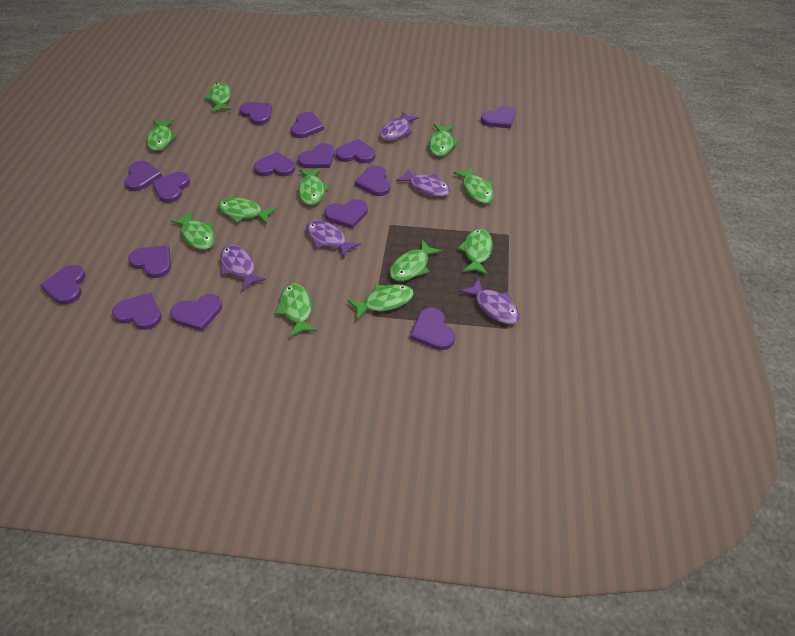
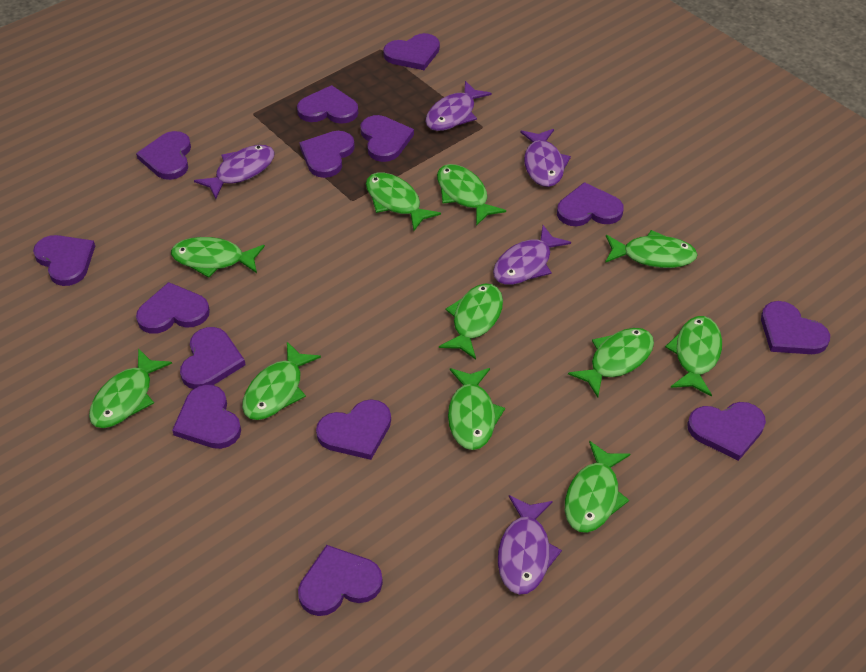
purple heart: [40,265,85,305] [112,293,162,330] [125,161,162,191] [128,245,171,278] [152,172,190,203] [170,294,222,331] [239,102,272,125] [254,152,295,176] [290,112,324,138] [298,143,334,168] [324,199,368,229] [336,139,375,163] [355,166,390,196] [410,307,455,350] [481,106,515,129] = 15 -> [33,235,95,286] [136,131,191,180] [136,282,210,334] [172,385,241,449] [180,327,246,389] [297,85,358,124] [298,545,383,616] [299,131,355,178] [316,399,391,460] [361,115,414,162] [383,33,440,70] [557,182,624,226] [687,402,766,461] [761,301,830,354] = 14

